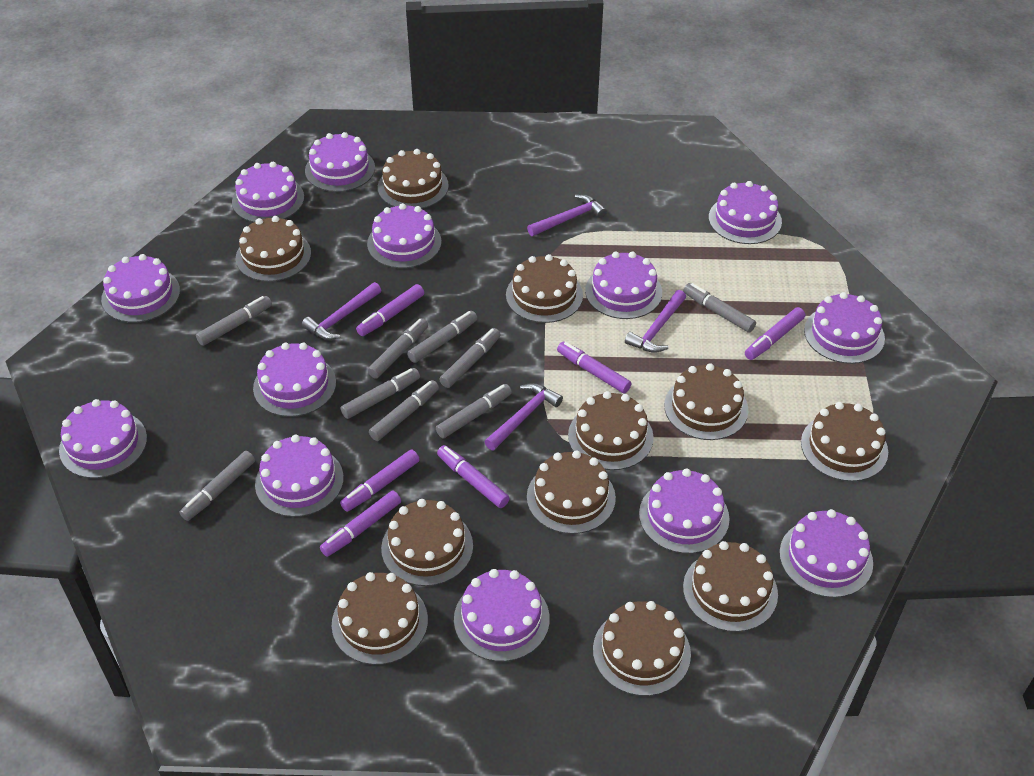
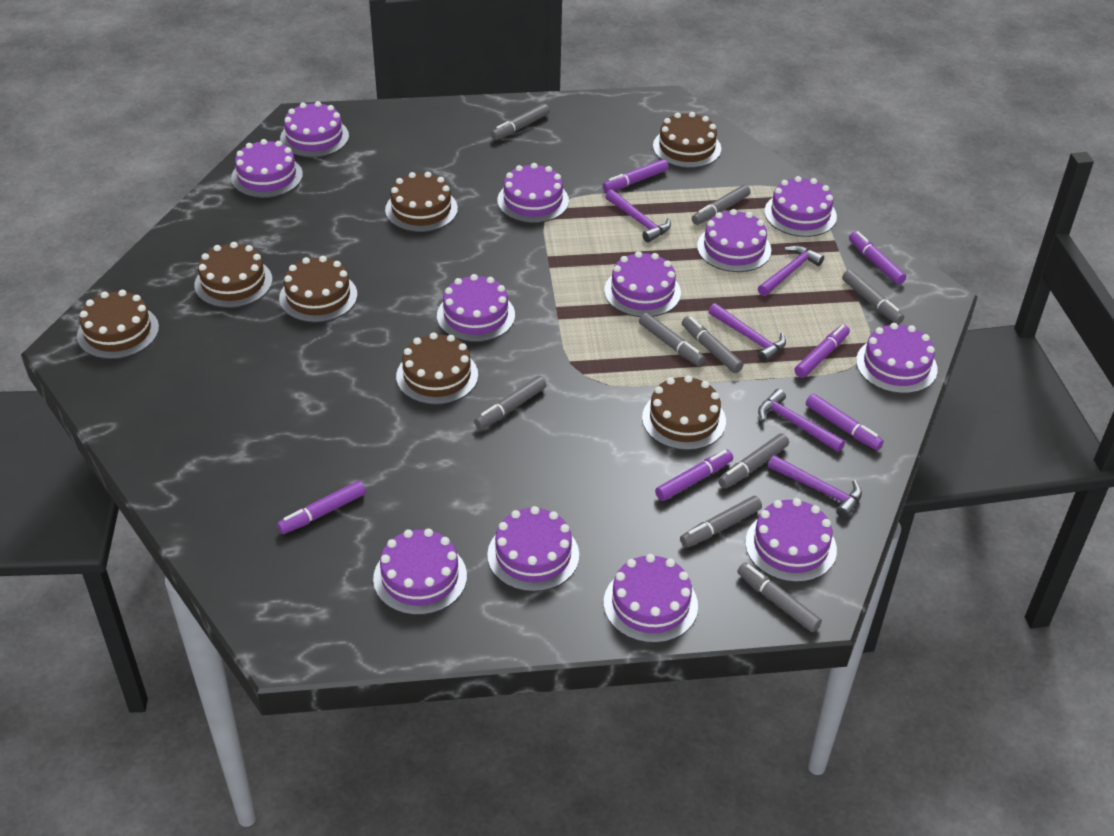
brown cake: [236,216,311,282] [332,572,428,665] [378,149,449,209] [381,499,473,586] [506,254,583,323] [527,451,616,534] [568,391,654,470] [593,601,691,696] [664,363,748,440] [683,541,778,632] [801,402,888,481] = 11 -> [77,290,159,359] [194,242,272,308] [279,256,357,323] [385,172,458,232] [396,332,478,405] [642,375,726,450] [653,112,721,168] = 7
purple cake: [59,399,147,478] [101,254,180,323] [232,162,304,222] [253,343,336,417] [255,435,344,517] [305,132,375,192] [367,203,441,268] [454,569,550,662] [585,252,662,319] [639,469,730,554] [709,181,782,244] [780,509,873,598] [804,292,885,364] = 13 -> [231,139,303,198] [280,101,349,158] [373,528,467,615] [437,274,515,342] [487,506,579,592] [497,163,569,223] [604,251,681,317] [604,554,698,643] [697,209,771,272] [745,498,837,582] [764,176,837,237] [856,323,938,394] = 12
purple hammer: [302,282,381,340] [485,383,563,450] [527,194,607,236] [625,290,686,353] = 4 -> [605,189,671,242] [708,303,786,363] [758,245,824,296] [758,389,845,452] [768,455,862,518] = 5

